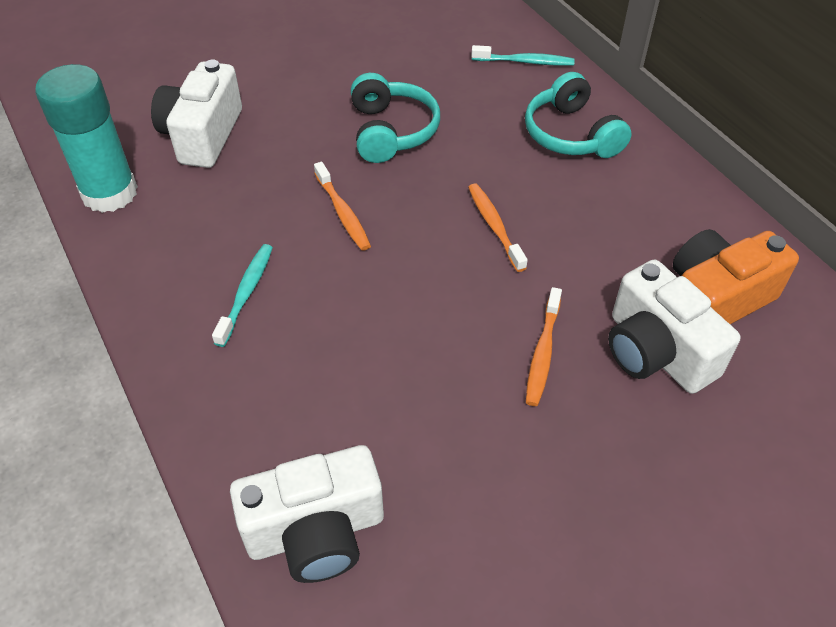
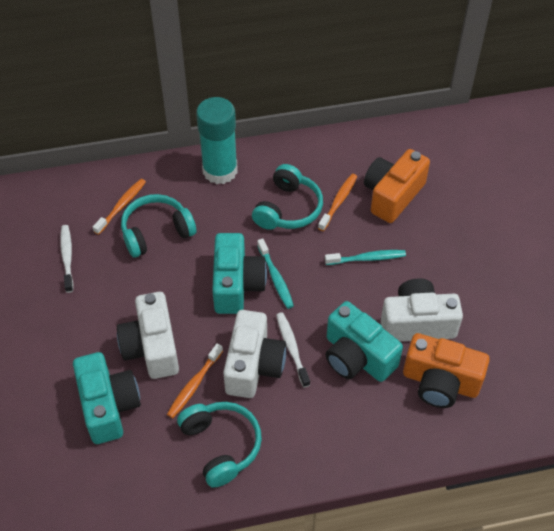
orange camera: [673,229,799,324] = 1 -> [364,149,430,223] [403,333,490,408] = 2
turquoise camera: none = 0 -> [73,352,141,444] [212,233,267,314] [325,301,403,382] = 3
turquoise headphones: [351,73,440,163] [525,72,632,158] = 2 -> [121,194,196,258] [177,402,262,488] [252,164,323,230] = 3
white toothbrush: none = 0 -> [60,225,74,293] [276,312,310,387] = 2

